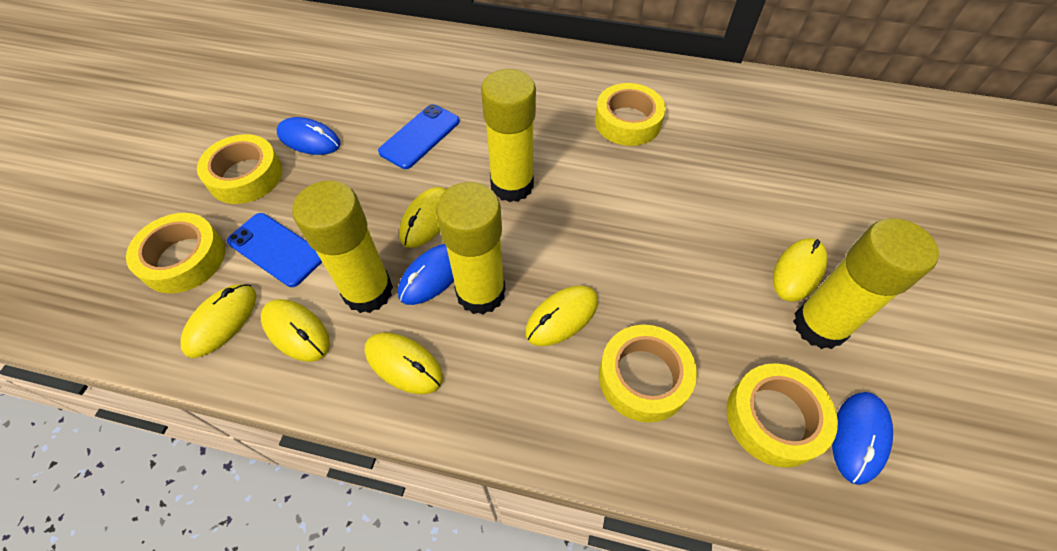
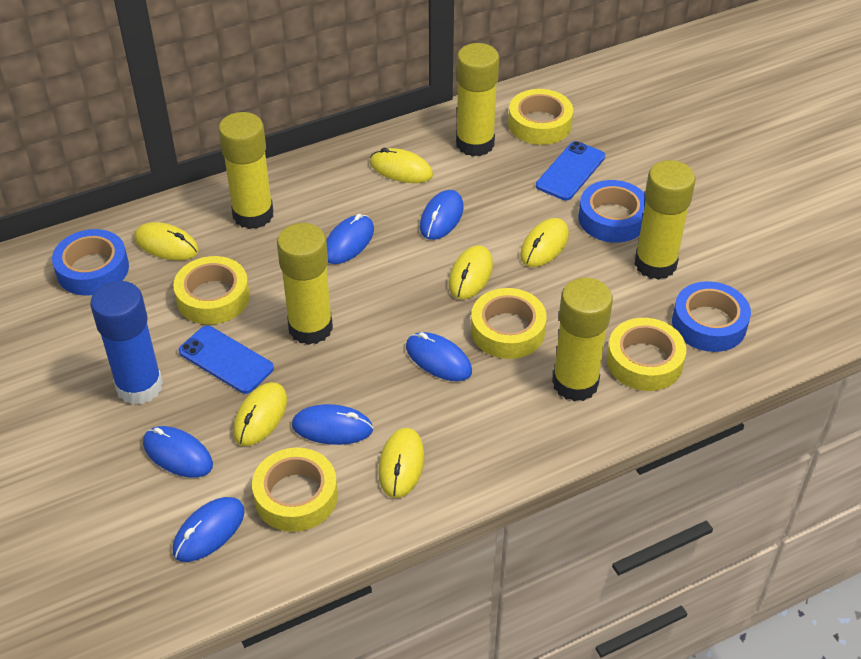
blue glue stick: none = 0 -> [90,281,163,405] = 1
blue mouse: [277,117,341,155] [398,244,454,305] [832,392,893,485] = 3 -> [143,426,213,478] [173,497,245,562] [292,404,373,445] [326,214,374,264] [406,332,472,381] [420,190,463,240] = 6
blue tape: none = 0 -> [52,229,129,296] [578,180,646,243] [672,281,751,352] = 3
yellow glue stick: [292,181,393,313] [436,182,505,314] [481,69,536,202] [793,218,939,349] = 4 -> [218,112,273,229] [277,223,333,345] [456,43,499,157] [552,278,613,402] [634,160,696,280] = 5

